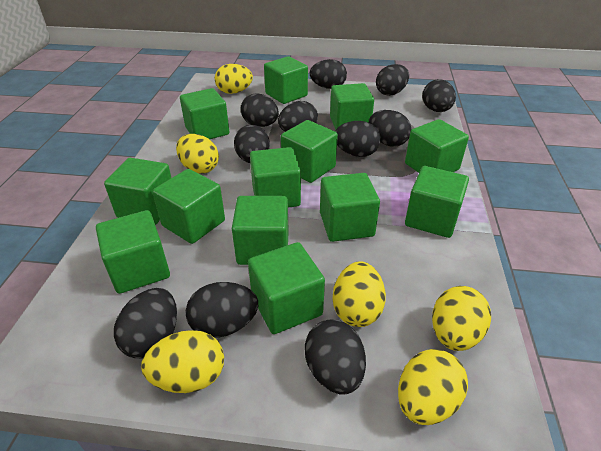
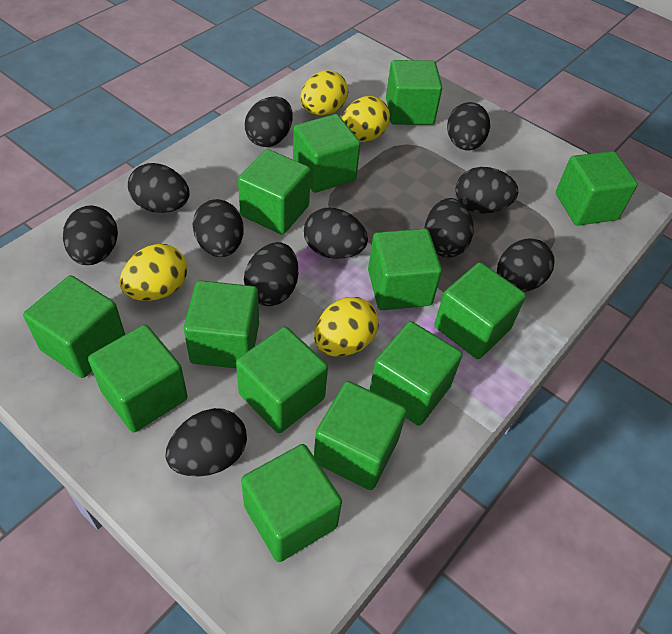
yellow egg: [141,330,224,393] [176,134,219,174] [215,64,253,94] [333,261,386,327] [398,349,468,425] [432,286,491,351] = 6 -> [120,244,187,301] [301,70,348,115] [314,297,379,356] [342,96,390,142] = 4

